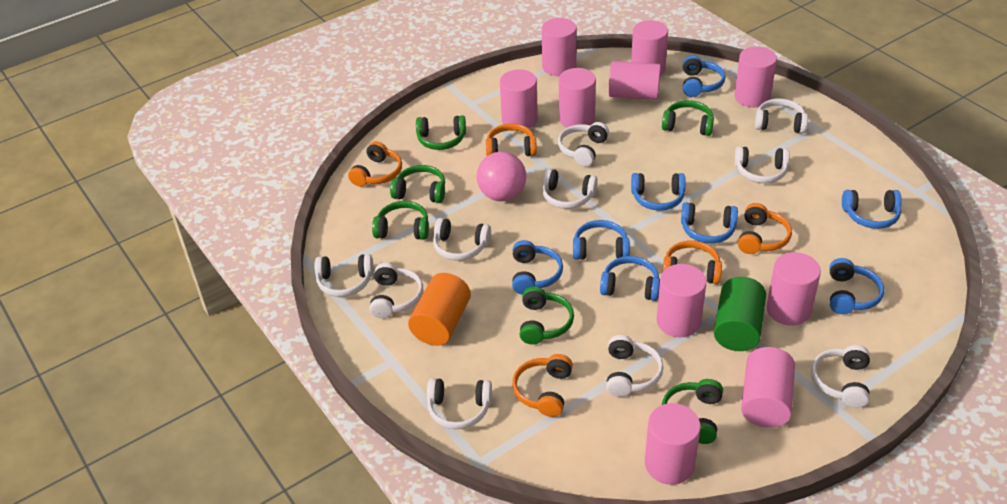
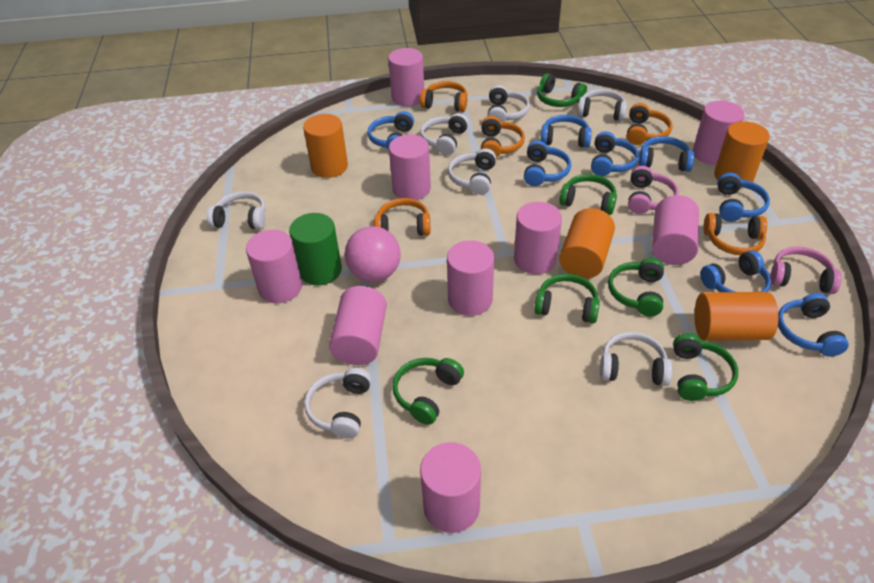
orange cylinder: [408,273,471,346] = 1 -> [303,114,348,178] [559,208,615,279] [694,292,779,341] [714,121,770,188] = 4
pink cylinder: [500,69,538,131] [542,18,577,76] [559,68,596,128] [609,61,661,100] [631,20,668,76] [645,403,701,485] [657,264,706,337] [734,47,777,107] [741,347,795,428] [766,252,821,326] = 10 -> [246,230,302,303] [329,286,387,365] [388,48,424,106] [389,134,431,200] [420,442,481,533] [447,240,494,316] [514,202,562,274] [652,195,699,265] [693,101,745,165] = 9
pink headphones: none = 0 -> [628,166,679,214] [771,246,842,294] = 2
white headphones: [315,254,373,297] [369,263,423,318] [427,378,492,429] [433,218,491,261] [542,169,598,209] [558,122,609,166] [606,335,663,397] [735,146,789,183] [755,99,808,133] [811,345,870,408] = 10 -> [207,191,265,230] [304,368,371,439] [420,113,469,155] [448,148,496,195] [487,85,530,122] [577,89,627,121] [600,332,672,386] = 7

